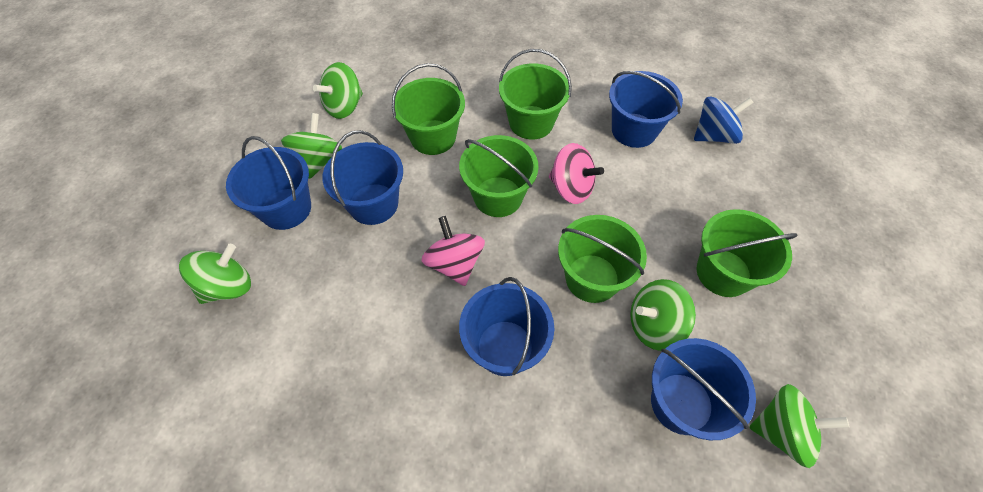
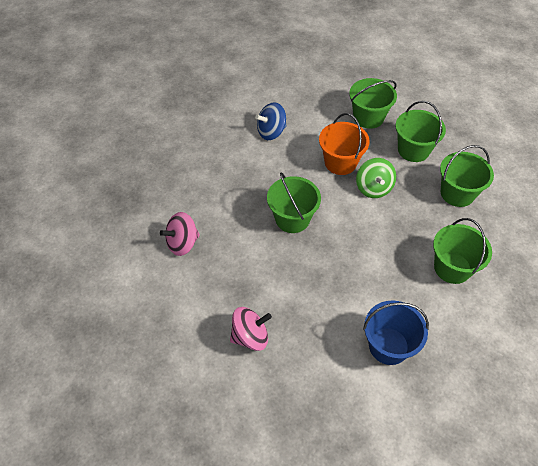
blue bucket: [226,136,311,230] [322,130,403,225] [459,277,554,376] [609,71,683,148] [651,338,756,440] = 5 -> [363,300,429,365] = 1
green spinning top: [179,244,251,304] [281,113,342,179] [313,62,363,119] [630,279,696,351] [749,384,849,468] = 5 -> [356,158,396,198] = 1
orange bucket: none = 0 -> [319,113,370,175] = 1

